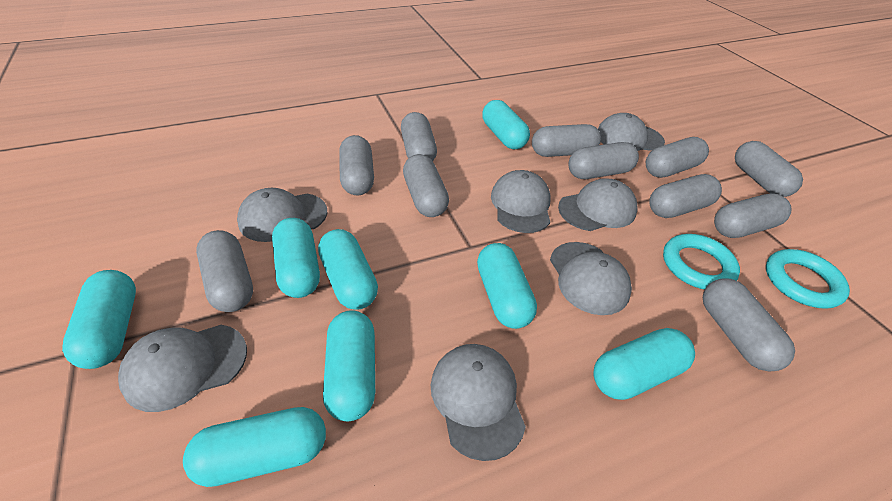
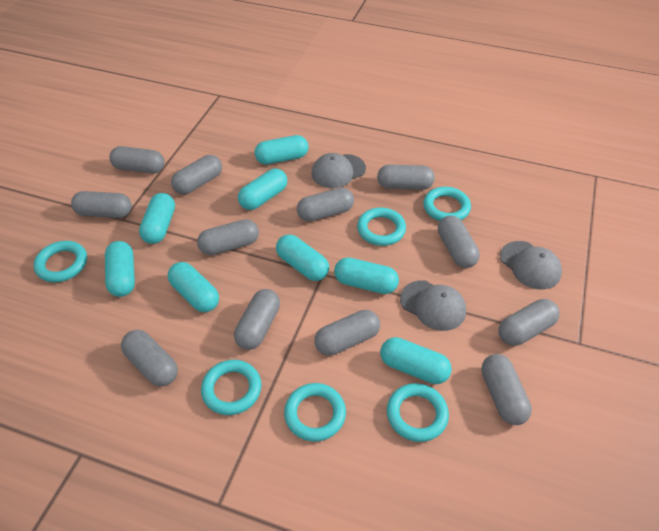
grey cap: [118,325,247,412] [237,188,327,242] [431,344,526,461] [491,170,551,233] [550,242,632,315] [558,178,637,231] [598,113,665,151] = 7 -> [311,153,366,188] [400,280,466,331] [500,241,562,289] = 3
grey capsule: [196,230,253,312] [339,135,374,196] [401,112,437,161] [403,154,449,217] [532,124,601,157] [569,142,639,179] [646,137,709,178] [650,174,722,218] [703,278,795,372] [714,193,792,238] [735,141,803,197] = 11 -> [71,191,132,218] [109,146,165,174] [121,330,178,387] [171,155,222,194] [197,219,259,255] [234,289,280,350] [297,188,354,222] [314,310,380,356] [377,164,435,190] [438,216,480,268] [481,354,532,425] [498,299,560,346] = 12
turquoise ring: [663,234,740,289] [766,249,850,309] = 2 -> [34,241,87,282] [201,360,261,415] [284,383,346,442] [357,208,406,246] [387,383,449,442] [423,187,471,221] = 6

